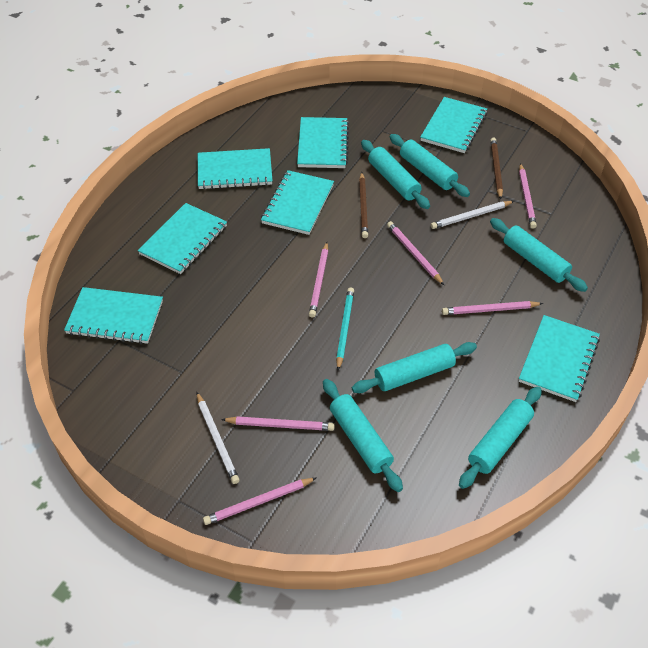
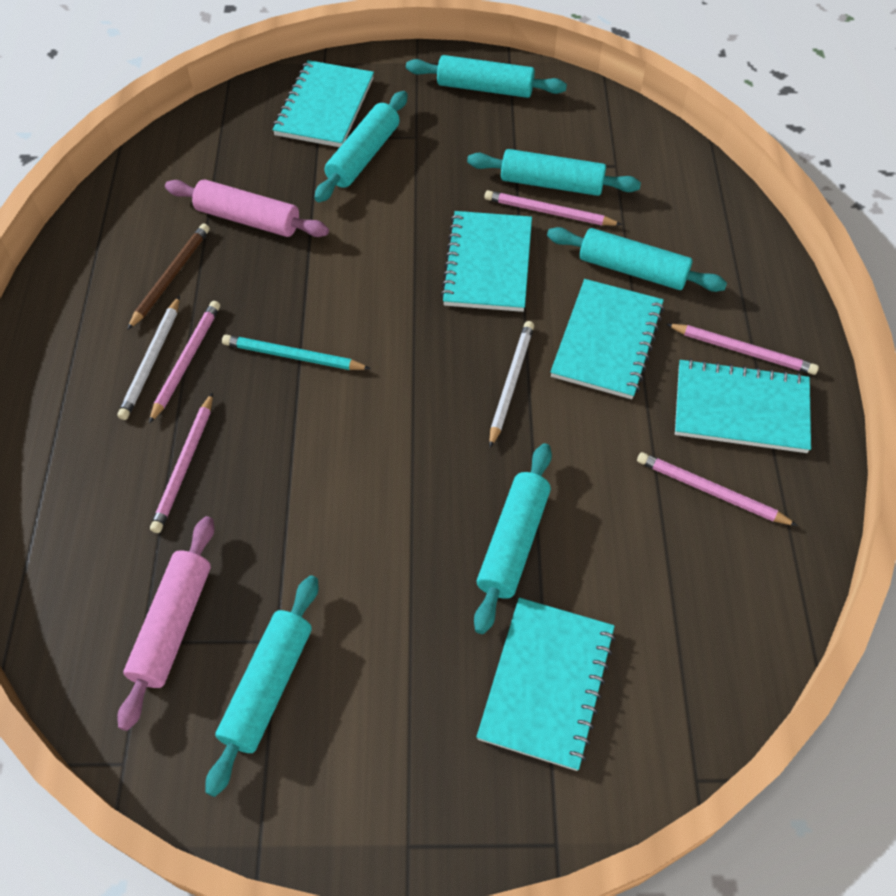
brown pencil: [359,172,368,238] [490,138,503,199] = 2 -> [127,223,210,330] = 1
pink pencil: [203,478,316,525] [221,416,335,431] [309,242,328,318] [387,221,444,285] [442,301,543,315] [519,163,537,229] = 6 -> [149,301,220,424] [150,393,213,533] [484,190,622,225] [637,452,798,526] [666,324,819,375] = 5
pink rolling pin: none = 0 -> [117,516,214,731] [165,179,329,237] = 2
turquoise notebook: [64,287,163,344] [138,203,227,274] [198,148,273,190] [261,170,334,235] [297,117,349,168] [420,97,487,153] [519,315,600,402] = 7 -> [273,60,374,147] [440,211,532,312] [477,598,616,771] [550,279,664,399] [675,359,811,453] = 5

